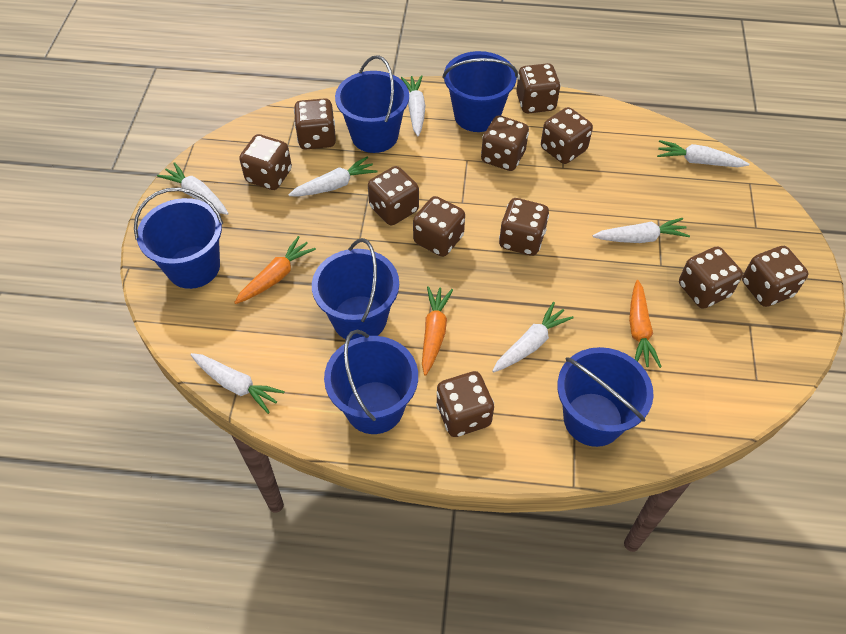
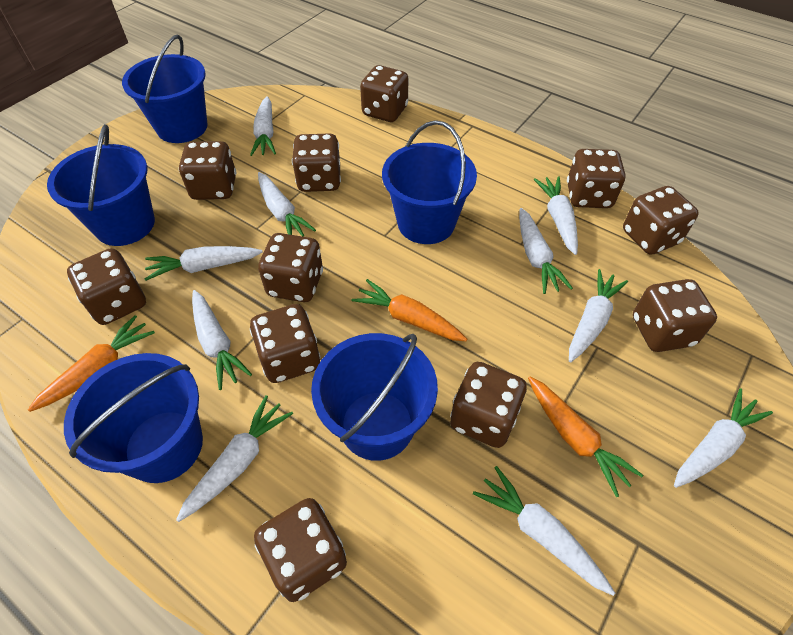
blue bucket: [134,187,223,289] [312,238,399,341] [324,330,418,434] [335,55,409,153] [442,51,518,132] [557,347,654,447] = 6 -> [47,124,155,246] [64,353,203,483] [122,35,208,143] [311,333,438,461] [382,120,477,244] = 5
white carrot: [157,162,229,215] [191,353,285,414] [288,156,377,196] [401,75,425,137] [492,302,574,372] [592,218,690,243] [657,140,749,167] = 7 -> [145,246,263,281] [176,395,293,522] [192,290,252,390] [250,96,276,156] [258,172,316,237] [473,466,615,596] [519,208,573,294] [534,176,578,255] [569,269,628,362] [674,388,773,488] = 10

